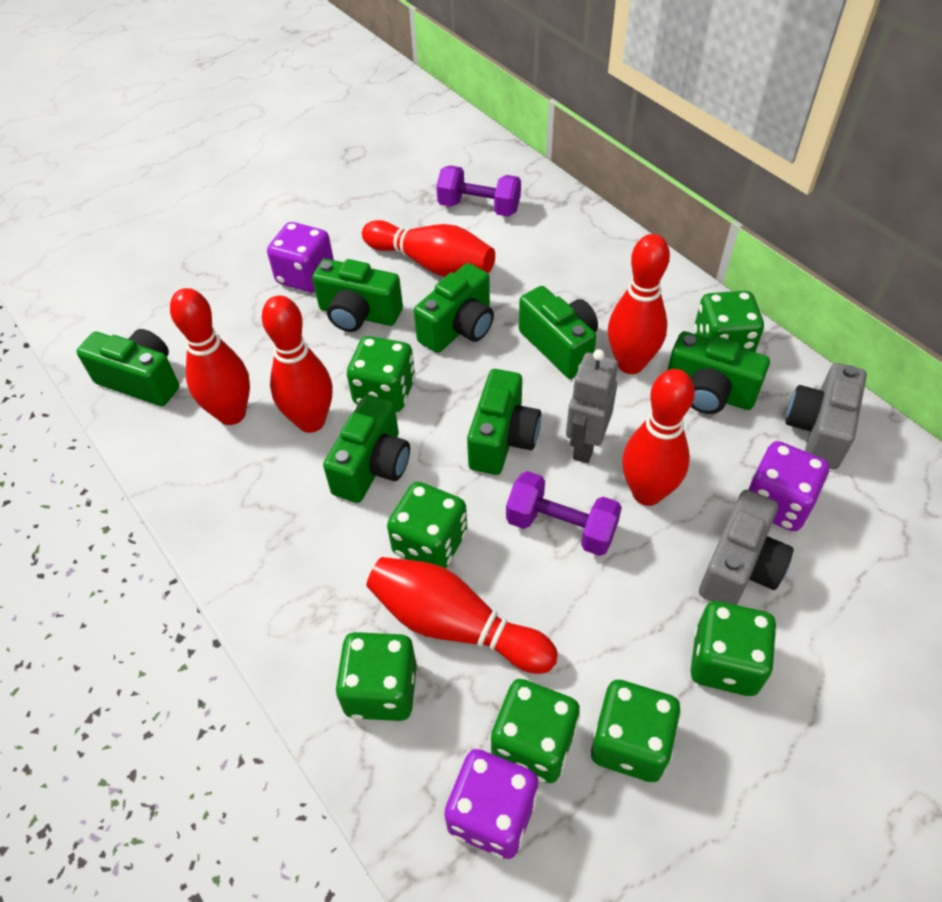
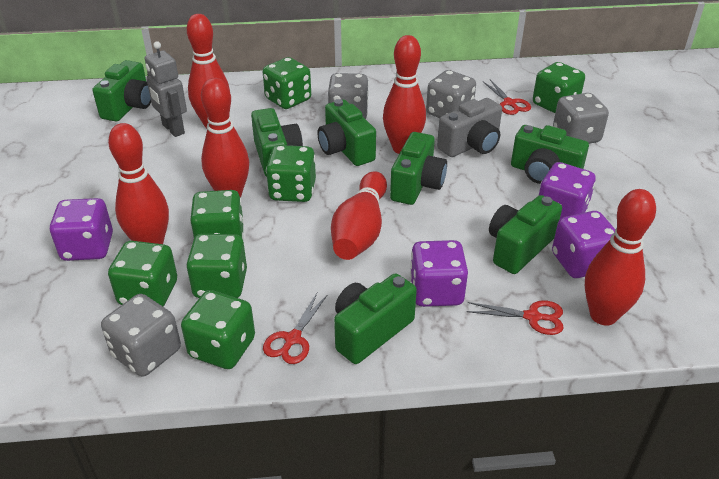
grey camera: [699,490,794,605] [785,363,867,469] = 2 -> [437,98,502,157] = 1
grey dice: none = 0 -> [101,294,181,376] [328,73,369,119] [426,70,476,118] [553,93,609,144] = 4
purple dice: [267,222,334,292] [444,749,539,859] [748,441,829,531] = 3 -> [50,198,113,261] [410,240,468,307] [539,162,596,219] [552,211,615,278] = 4
purple dumbbell: [436,165,521,217] [506,471,622,556] = 2 -> none = 0
red scissors: none = 0 -> [263,293,328,364] [467,301,564,335] [483,79,531,115] = 3

